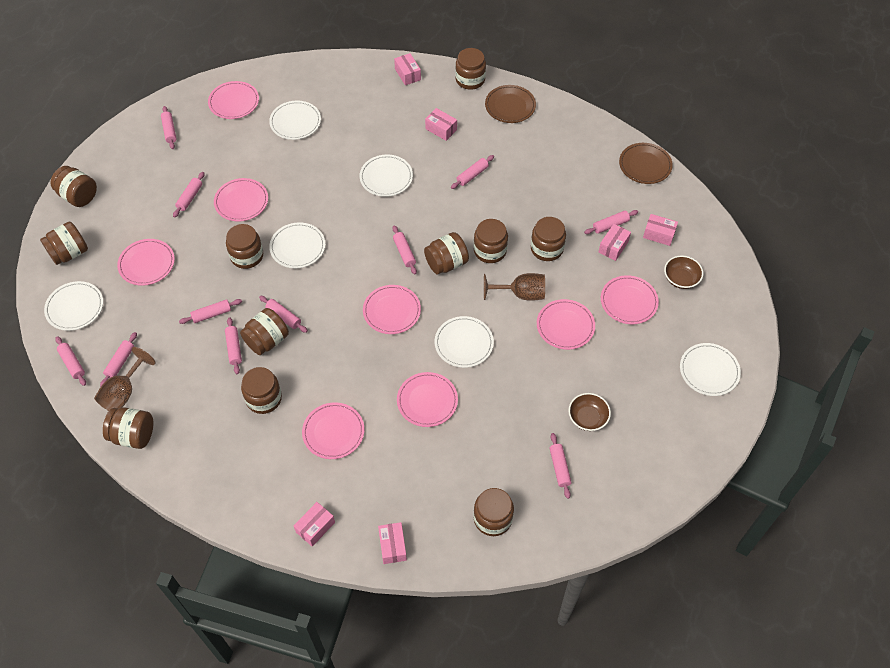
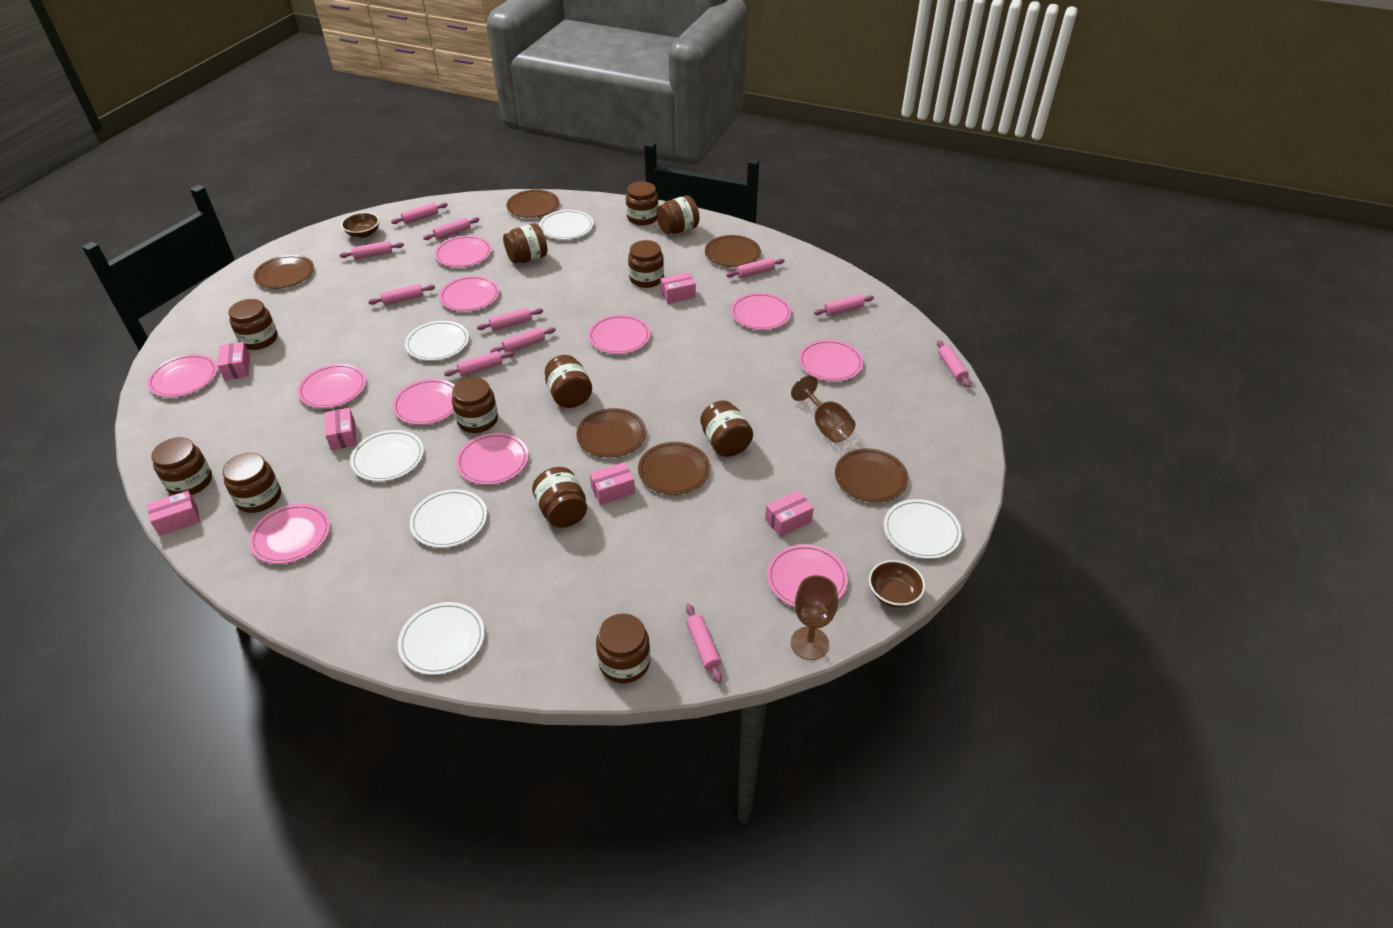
brown jar: [40,221,88,265] [50,166,97,207] [103,407,153,449] [226,224,263,269] [240,308,289,355] [241,367,282,414] [424,232,469,275] [455,48,486,90] [473,488,514,536] [474,219,508,263] [531,217,566,261] = 11 -> [151,437,212,495] [223,453,281,513] [228,299,278,350] [452,377,498,433] [503,223,548,263] [532,467,587,528] [545,355,592,408] [596,614,650,683] [626,181,659,225] [628,240,664,288] [657,196,699,234] [700,400,753,457] = 12
brown plate: [485,85,536,123] [619,143,673,184] = 2 -> [253,255,314,289] [506,190,559,218] [576,408,646,457] [638,442,710,495] [705,235,761,267] [835,448,908,502] = 6
pink plate: [117,239,175,286] [208,81,259,119] [214,178,268,221] [302,402,364,459] [363,285,421,334] [397,372,458,427] [537,299,595,350] [601,275,659,324] = 8 -> [147,354,218,397] [249,504,330,564] [297,364,366,408] [392,379,455,425] [435,235,492,268] [439,276,499,312] [456,433,529,485] [588,315,651,354] [731,293,792,330] [767,544,848,607] [799,340,863,382] = 11

